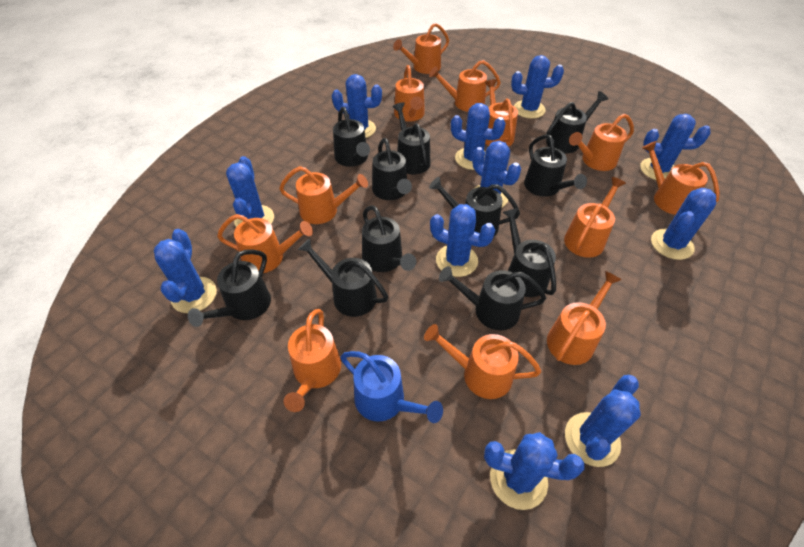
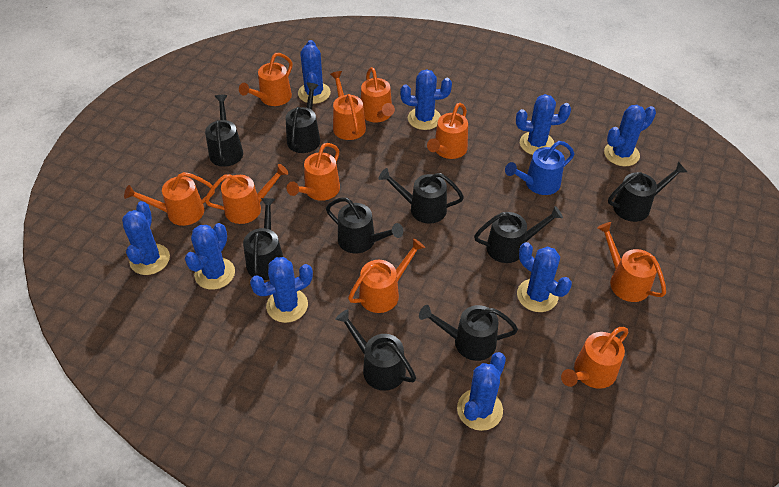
black watering can: [188,249,271,327] [298,238,388,317] [333,107,370,167] [362,205,416,272] [372,138,412,200] [392,102,430,174] [429,177,520,236] [439,266,546,330] [502,208,556,297] [524,134,587,197] [546,91,608,153] = 11 -> [205,95,243,167] [243,198,283,280] [285,83,320,153] [326,197,403,253] [335,309,416,391] [379,168,464,224] [419,305,518,361] [474,206,563,263] [608,162,687,222] = 9
blue cactus: [154,229,217,313] [226,156,274,227] [332,74,382,138] [430,204,495,277] [451,103,506,170] [472,141,521,208] [484,432,584,510] [511,55,564,119] [565,375,641,467] [640,114,711,180] [651,188,716,260] = 11 -> [122,201,170,275] [185,223,235,290] [250,257,313,323] [298,40,331,104] [400,69,452,130] [457,352,506,431] [516,94,571,155] [517,242,572,312] [604,105,656,166] = 9
orange watering can: [217,214,313,273] [279,166,368,224] [284,309,341,412] [393,23,449,74] [394,65,425,122] [424,324,541,399] [429,60,501,112] [485,79,518,147] [547,271,622,365] [564,177,626,258] [569,114,634,171] [642,141,720,215] = 12 -> [124,172,215,226] [205,164,288,224] [239,53,292,106] [287,143,340,201] [330,71,366,140] [348,238,425,313] [361,67,395,122] [427,103,468,159] [561,327,629,389] [597,222,666,302] = 10

